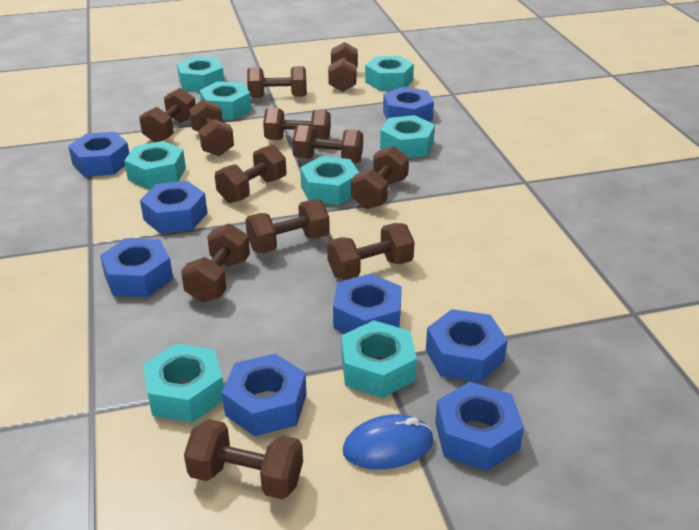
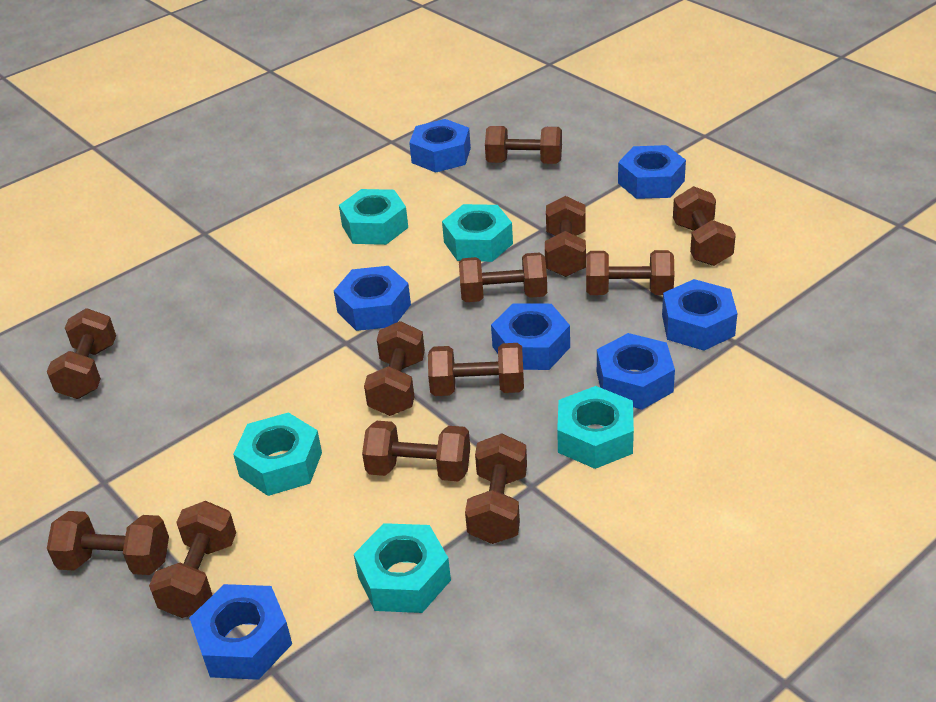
blue mouse: [343,414,434,469] = 1 -> none = 0
blue nut: [68,132,129,177] [100,238,173,297] [140,181,207,233] [222,354,307,436] [333,273,402,333] [383,87,434,122] [426,309,508,383] [435,382,524,471] = 8 -> [189,584,292,680] [334,266,411,331] [409,119,471,173] [491,303,570,370] [597,333,675,410] [618,145,686,199] [662,279,737,351] = 7
turquoise nut: [124,141,186,189] [143,344,224,423] [177,57,224,92] [199,81,252,120] [300,156,359,205] [341,320,417,398] [365,56,414,91] [380,115,435,158] = 8 -> [233,412,322,496] [339,189,408,245] [354,523,451,613] [442,204,513,262] [557,386,634,469] = 5

